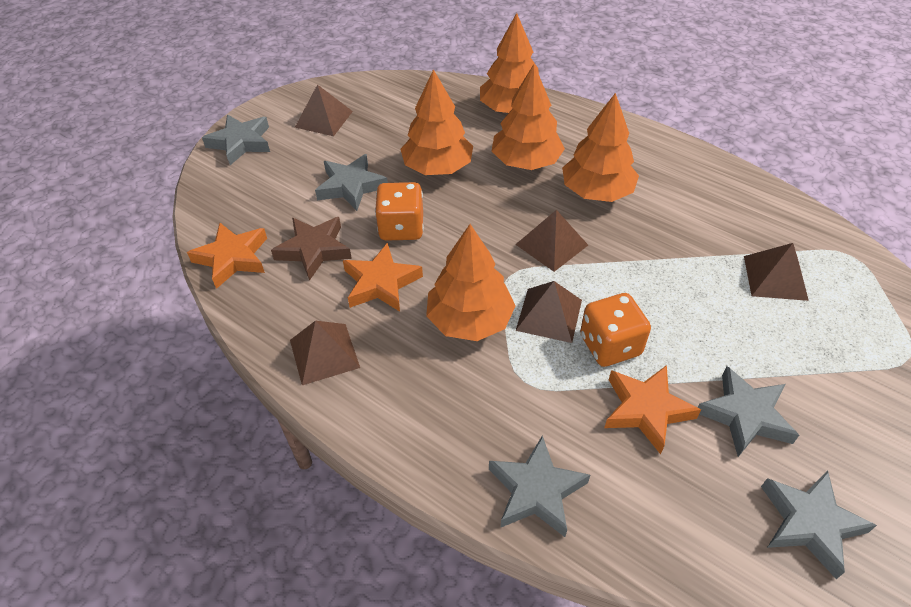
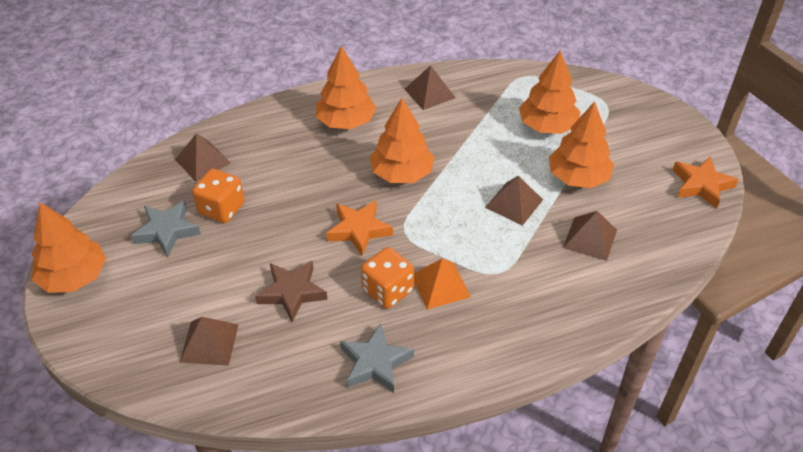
grey star: [202,114,270,165] [315,154,388,211] [489,436,590,537] [698,366,799,457] [761,470,877,579] = 5 -> [131,200,201,257] [340,323,414,393] = 2
orange pyramid: none = 0 -> [414,258,471,310] = 1
orange star: [187,223,267,289] [343,243,423,312] [604,365,701,454] = 3 -> [326,200,393,256] [673,156,739,209] = 2

